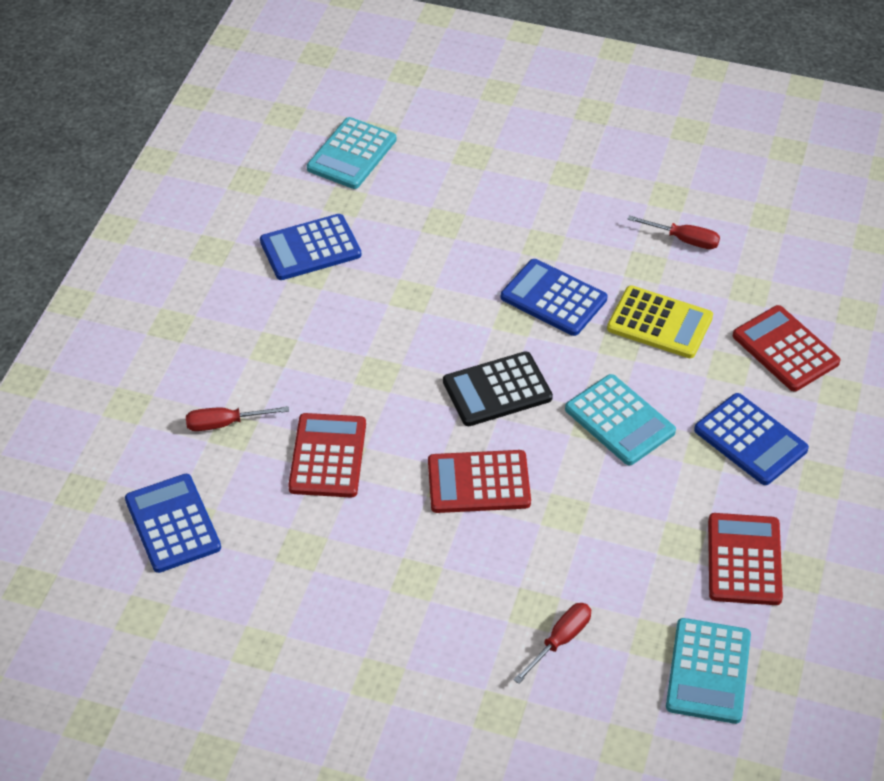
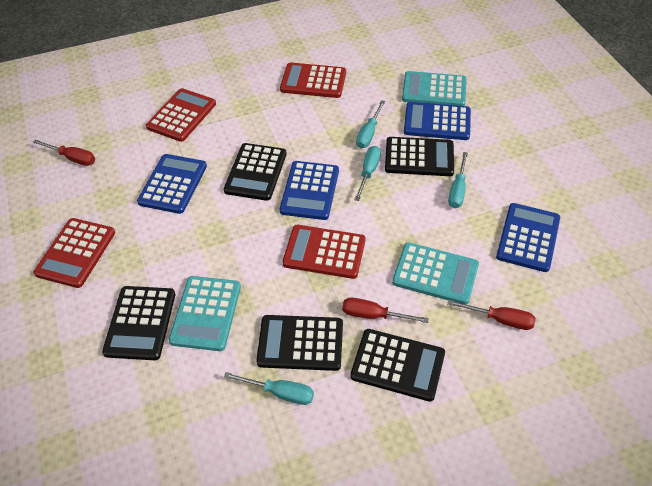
black calculator: [443,351,553,426] = 1 -> [102,286,175,360] [224,143,287,201] [256,315,343,371] [350,329,445,402] [385,137,454,176] = 5
turquoise screwdriver: none = 0 -> [224,372,314,405] [354,146,381,201] [356,100,385,148] [448,152,468,208] = 4
yellow calculator: [607,285,713,358] = 1 -> none = 0

